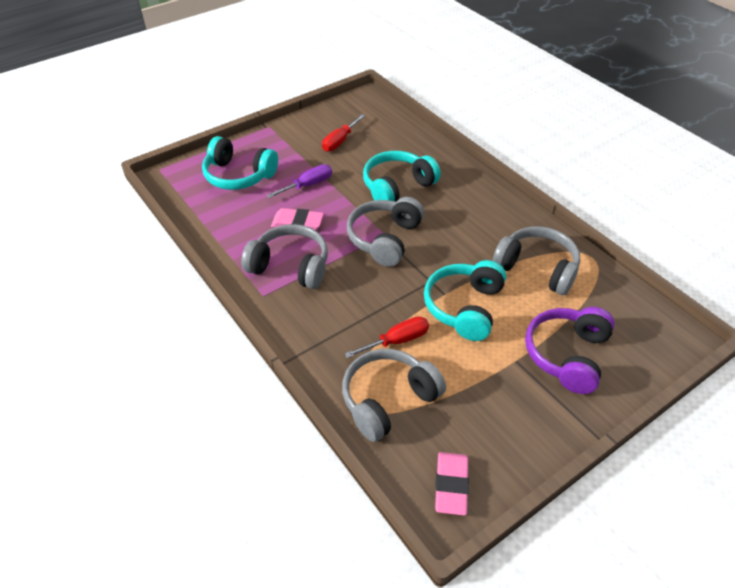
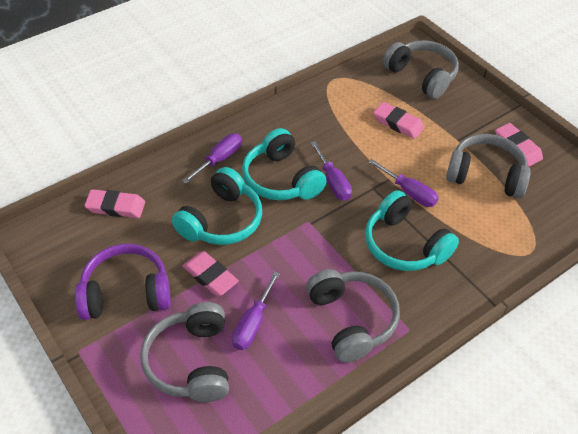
pink eraser: [271,208,324,230] [435,452,469,516] = 2 -> [84,189,145,218] [183,251,239,296] [373,102,424,139] [495,123,543,167] = 4
purple screwdriver: [267,164,332,198] = 1 -> [182,134,242,184] [232,271,280,350] [311,141,352,201] [368,159,438,207] = 4
red screwdriver: [322,114,365,152] [345,316,429,358] = 2 -> none = 0

